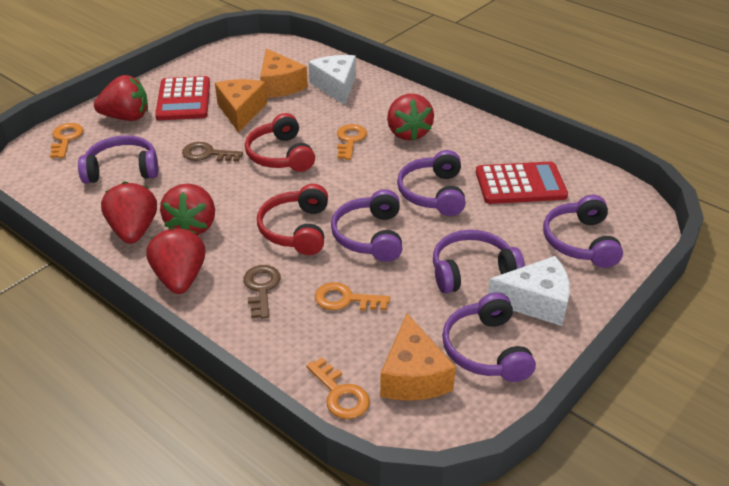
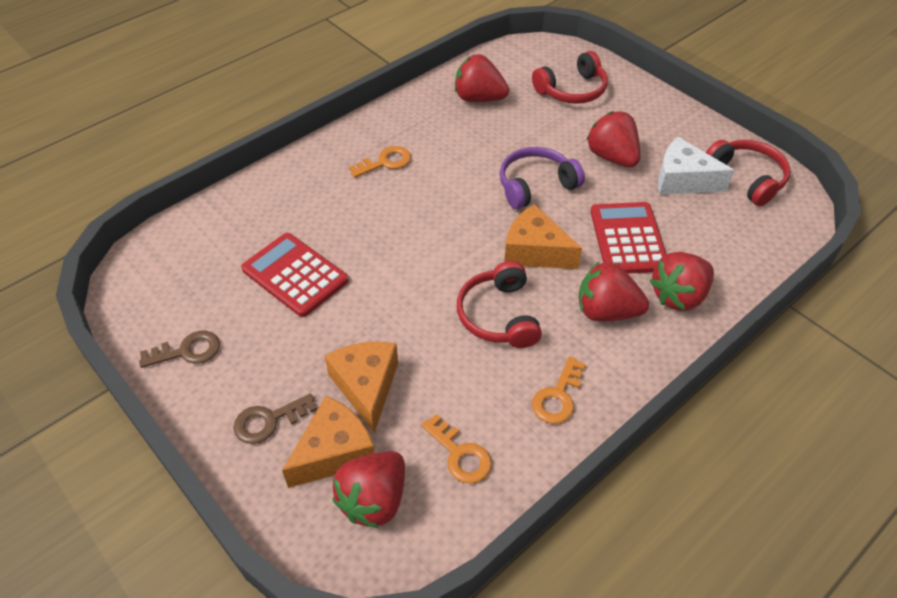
orange key: [50,123,83,158] [306,357,369,419] [315,282,390,311] [337,124,367,160] = 4 -> [349,146,411,178] [421,414,492,484] [532,357,585,424] = 3
purple headphones: [78,135,158,184] [331,189,402,262] [397,150,466,216] [433,230,525,294] [442,293,536,382] [543,195,623,268] = 6 -> [500,147,585,209] = 1
red headphones: [245,113,315,172] [257,184,328,255] = 2 -> [457,261,542,348] [532,51,608,104] [706,140,791,206] = 3
white cheese: [309,55,356,105] [488,256,570,326] = 2 -> [658,137,734,195] = 1

